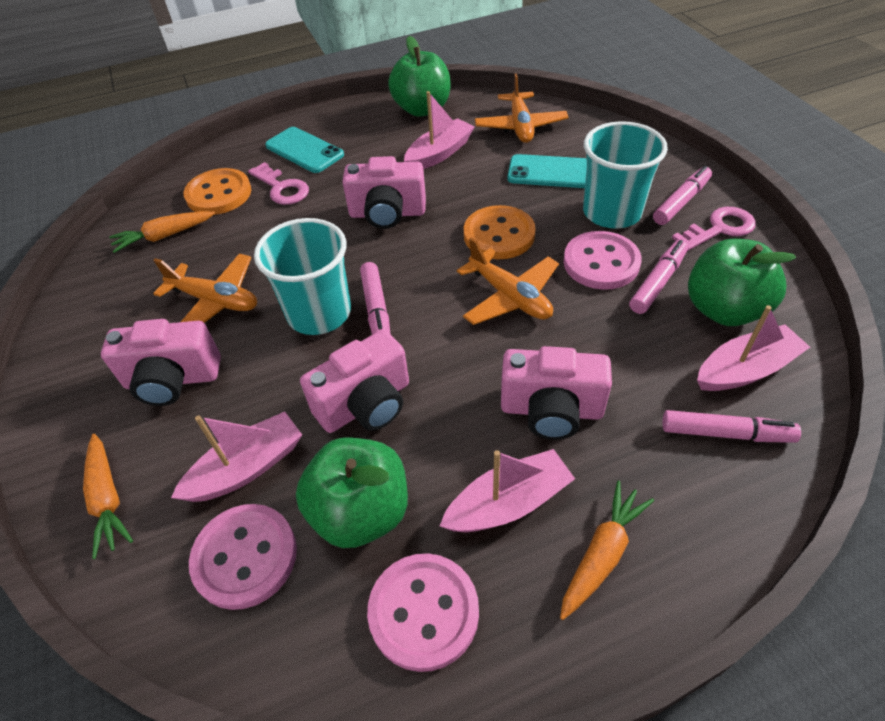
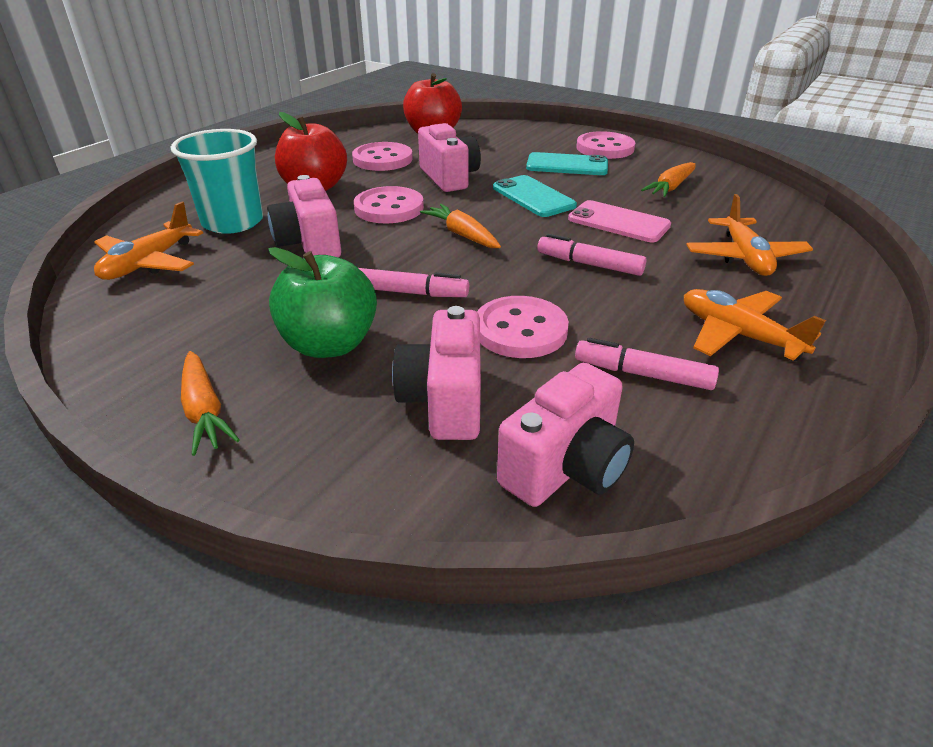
green apple: [296,438,408,548] [388,36,450,117] [688,239,796,326] = 3 -> [268,247,377,358] = 1
orange button: [184,168,251,215] [464,205,536,259] = 2 -> none = 0
pink boat: [171,412,302,502] [404,91,475,169] [440,449,575,532] [697,305,810,391] = 4 -> none = 0
pink button: [189,504,297,610] [367,553,479,672] [563,231,642,290] = 3 -> [352,142,413,171] [354,186,424,223] [477,296,569,358] [577,131,635,159] = 4
pink key: [248,162,309,205] [672,207,756,251] = 2 -> none = 0
pink marker: [360,262,390,335] [629,240,688,314] [653,166,712,225] [662,410,801,443] = 4 -> [358,268,469,297] [537,234,646,276] [575,338,719,390] = 3
pink phone: none = 0 -> [568,200,671,242] = 1
red apple: none = 0 -> [275,112,347,191] [403,73,462,134] = 2
turquoise cup: [254,218,351,335] [583,121,668,229] = 2 -> [171,129,263,234] = 1

